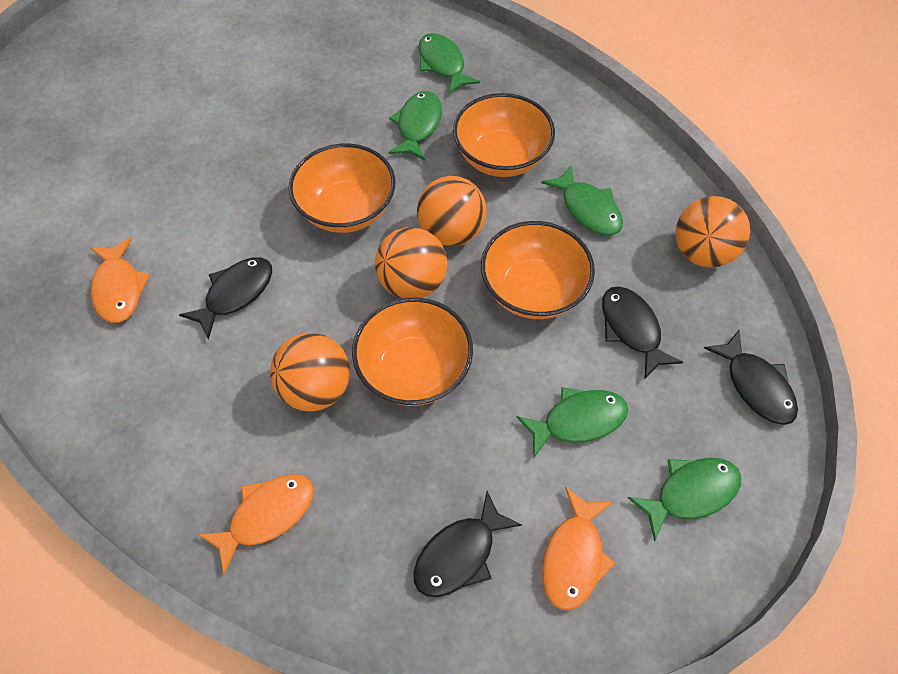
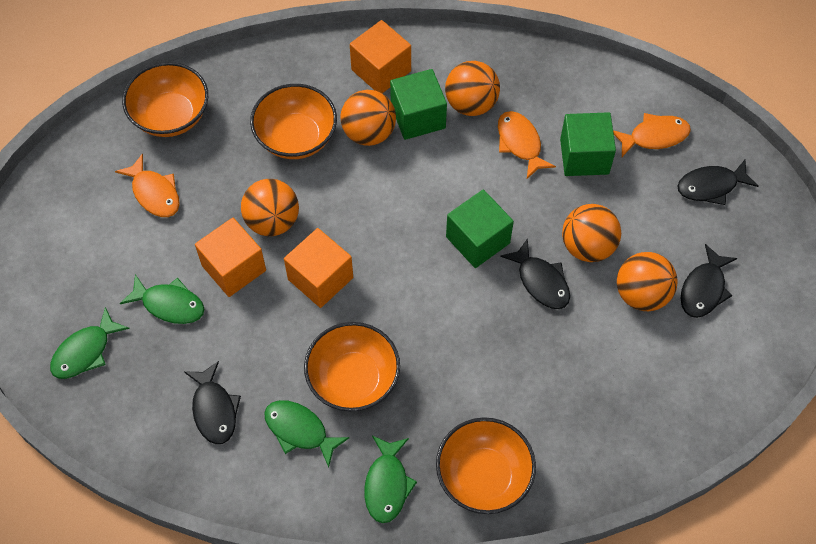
green cube: none = 0 -> [390,69,447,140] [446,189,514,268] [560,112,616,176] = 3
green fish: [388,91,442,160] [418,33,480,94] [516,387,628,457] [541,165,623,235] [628,458,741,542] = 5 -> [50,307,130,379] [120,274,204,324] [264,400,350,468] [364,436,417,523] = 4
orange ball: [270,333,350,411] [375,227,447,299] [417,176,487,246] [675,196,750,268] = 4 -> [241,179,299,236] [340,90,396,146] [445,61,500,116] [562,204,621,262] [617,252,677,311] = 5
orange cube: none = 0 -> [195,218,266,297] [284,228,353,308] [350,20,411,93] = 3

